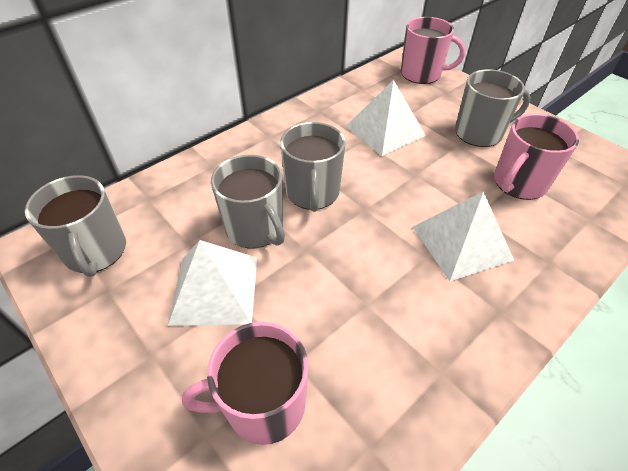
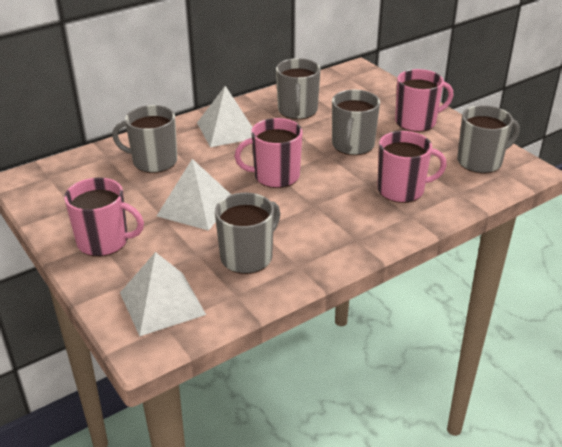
grey mug: [25,175,126,277] [211,155,285,248] [280,122,346,212] [455,69,531,147] = 4 -> [112,105,177,173] [215,193,280,274] [276,58,321,119] [332,90,380,155] [457,105,519,173] = 5
pink mug: [182,322,308,445] [401,17,465,84] [494,114,579,200] = 3 -> [64,178,144,257] [235,118,303,188] [377,131,447,203] [395,69,453,132] = 4

